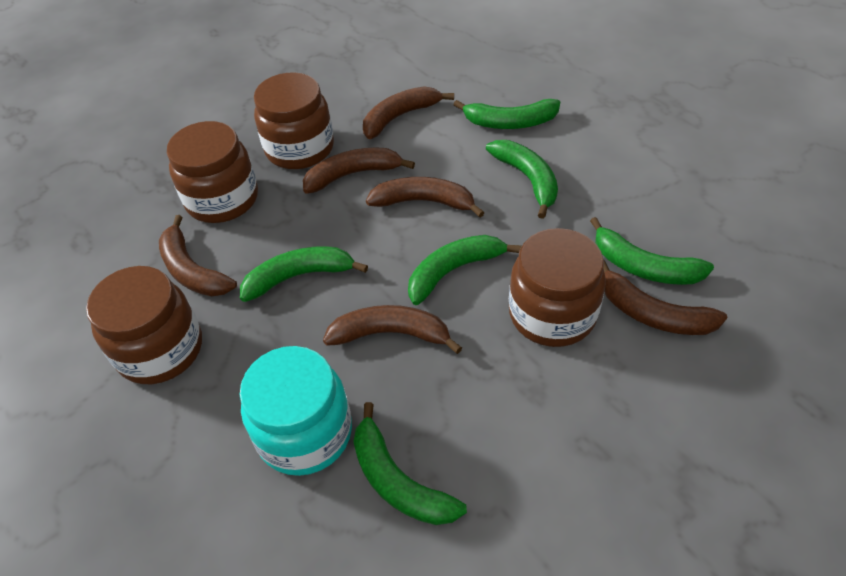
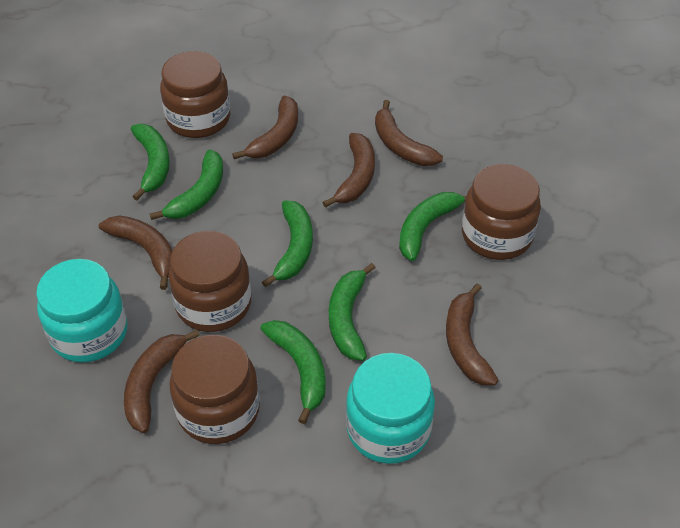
turquoise jar: [240,346,352,476] = 1 -> [36,259,128,363] [346,353,435,464] = 2

